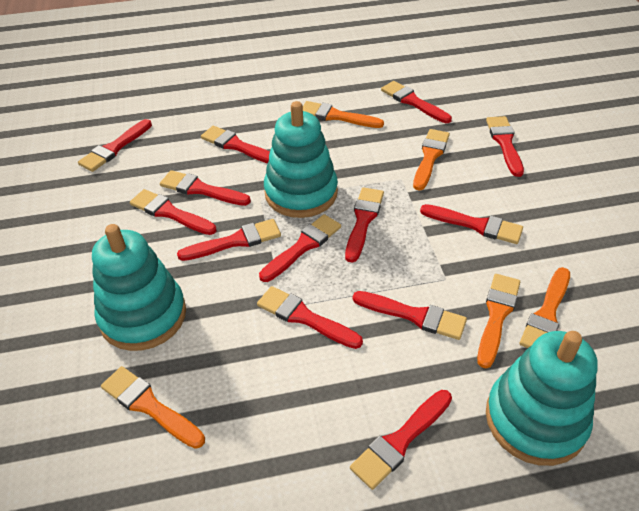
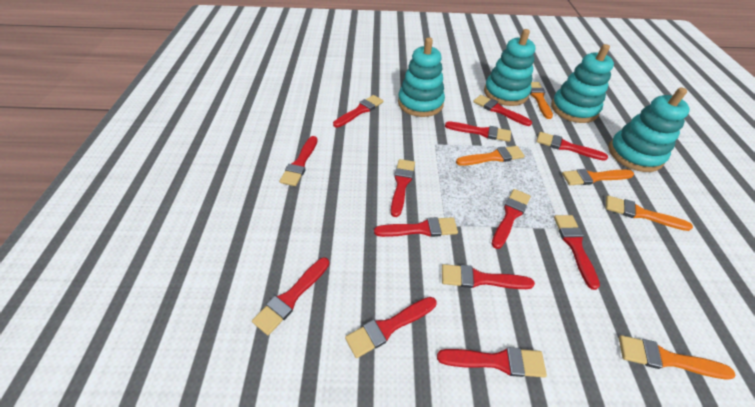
turquoise stacking toy: [92,224,186,351] [264,101,338,218] [486,331,598,466] = 3 -> [398,37,445,117] [484,29,536,106] [551,44,614,123] [608,87,690,172] = 4

